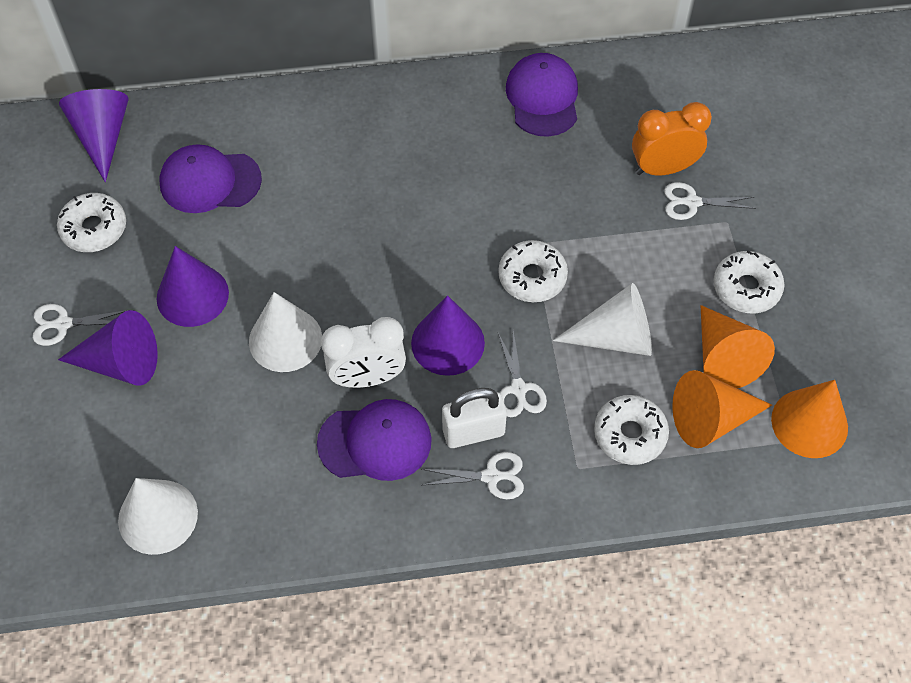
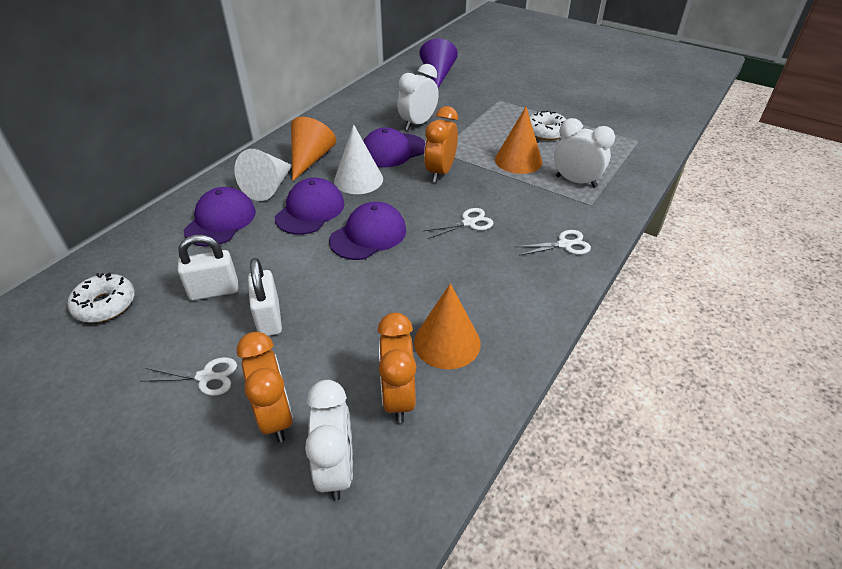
orange clock: [632,102,712,175] = 1 -> [236,332,293,442] [377,313,416,423] [424,106,458,182] = 3
purple cap: [159,144,262,213] [317,399,432,481] [506,53,578,137] = 3 -> [184,187,256,247] [275,178,345,235] [329,202,406,260] [363,127,426,167] = 4
purple cone: [58,310,158,385] [59,89,129,182] [157,246,229,327] [411,295,485,376] = 4 -> [420,39,458,88] = 1
white clock: [321,317,406,388] = 1 -> [305,380,353,501] [397,64,439,130] [554,118,615,188] = 3
white cone: [118,478,198,555] [249,292,322,372] [553,283,652,356] = 3 -> [234,149,292,201] [334,124,383,194] = 2
white donut: [57,193,126,252] [498,240,568,302] [594,395,669,465] [714,250,784,313] = 4 -> [68,272,135,323] [530,111,566,140] = 2
white padlock: [442,388,507,448] = 1 -> [178,235,238,301] [248,258,282,336] = 2
white scissors: [33,304,128,346] [421,452,524,499] [498,331,547,417] [664,182,756,220] = 4 -> [140,357,237,396] [424,208,494,239] [515,230,591,256] = 3

